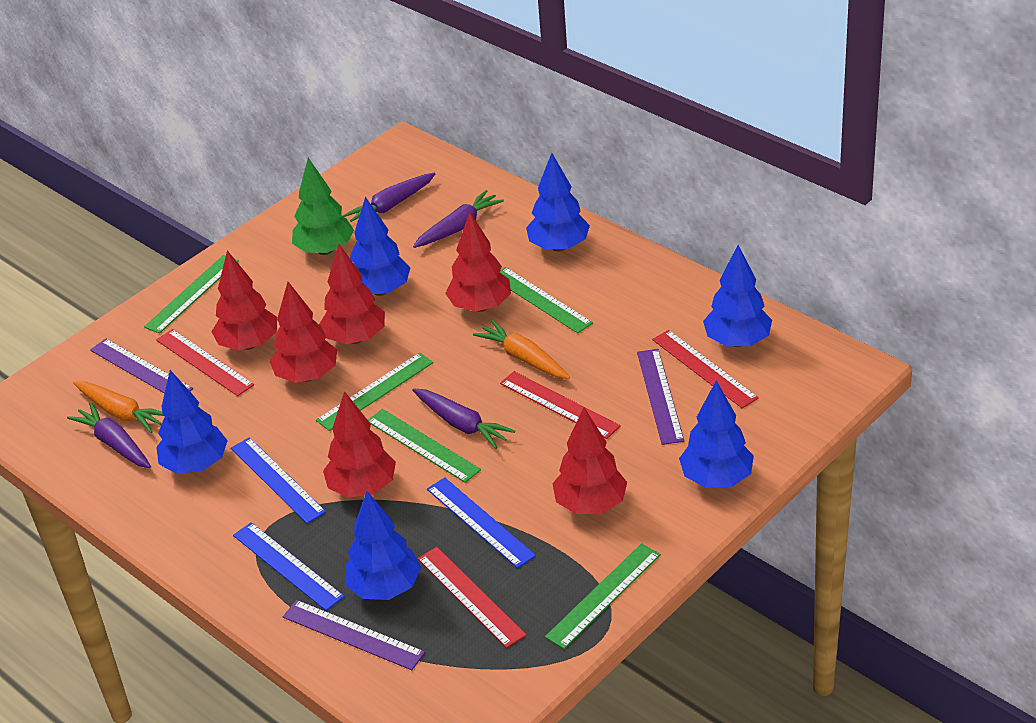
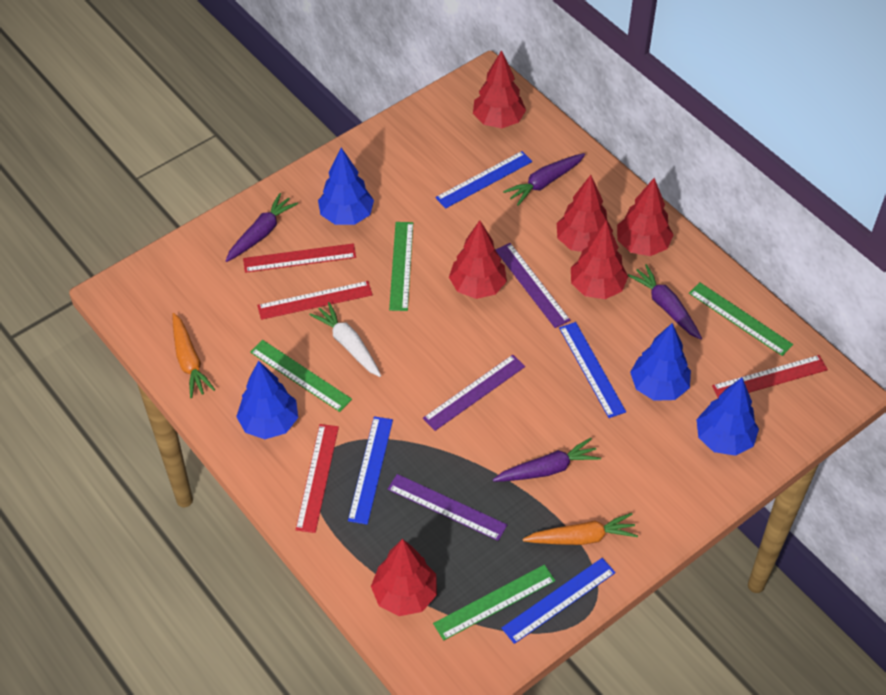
blue ruler: [231,437,326,523] [233,522,345,611] [427,477,536,568] = 3 -> [348,416,393,525] [435,151,532,209] [501,558,616,644] [559,322,626,418] = 4
blue tree: [156,370,228,474] [345,491,421,600] [350,197,410,296] [526,153,590,252] [679,380,754,488] [703,245,772,347] = 6 -> [236,361,298,439] [318,147,374,225] [630,323,691,401] [696,378,759,456] = 4
green ruler: [144,255,239,334] [316,353,433,431] [368,409,481,483] [500,267,593,333] [545,543,661,649] = 5 -> [250,340,352,412] [389,222,413,311] [433,565,555,641] [689,282,793,356] = 4
green tree: [292,158,354,255] = 1 -> none = 0
white carrot: none = 0 -> [309,302,381,377] = 1

